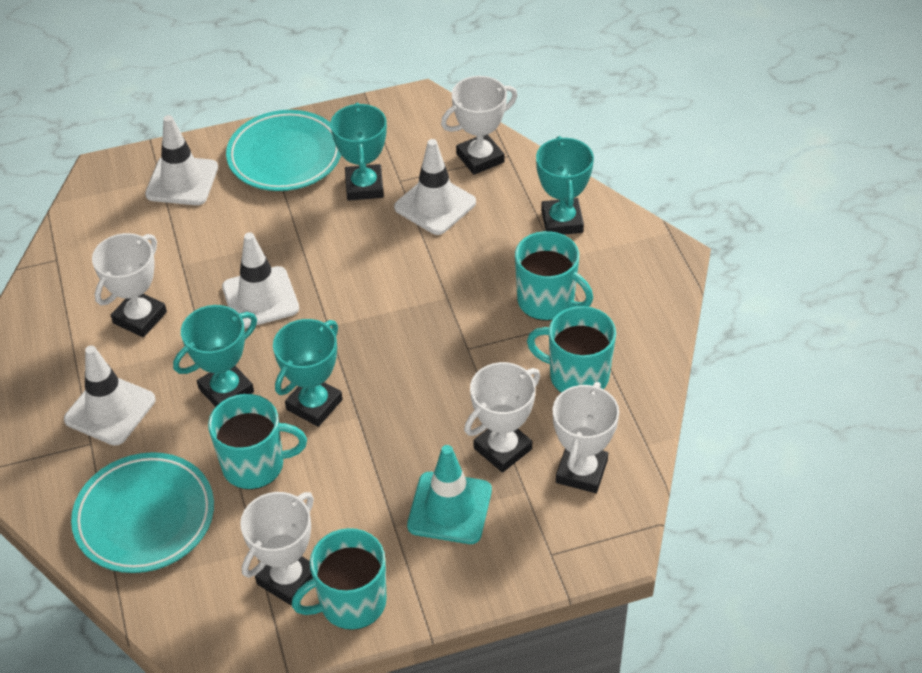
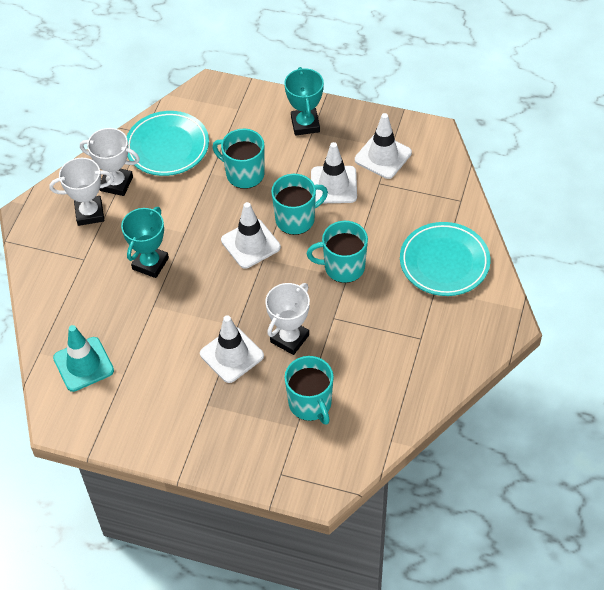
turquoise trophy: [173,305,257,407] [273,319,343,427] [330,103,387,201] [536,136,594,235] = 4 -> [121,207,169,278] [284,67,324,136] = 2
white trophy: [92,233,167,337] [240,492,314,605] [441,76,517,175] [464,362,540,473] [553,382,619,493] = 5 -> [49,158,114,226] [80,128,140,196] [265,283,310,355] = 3

